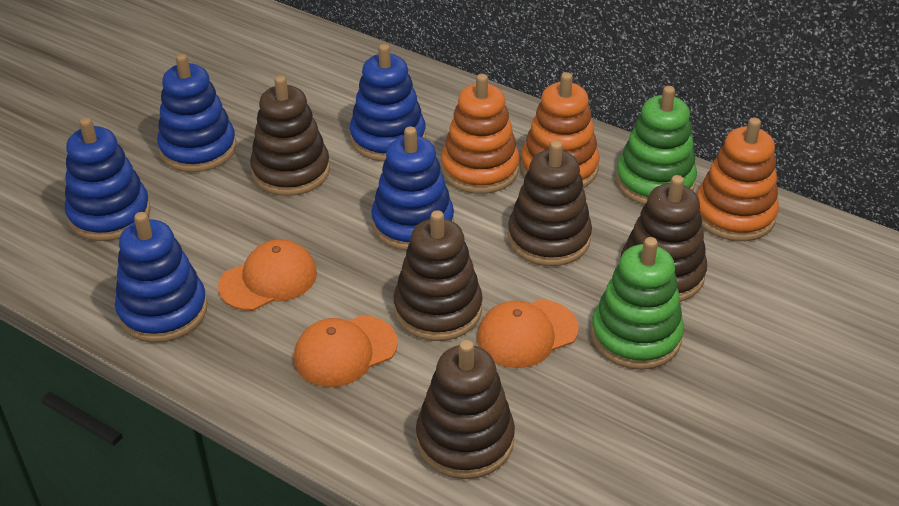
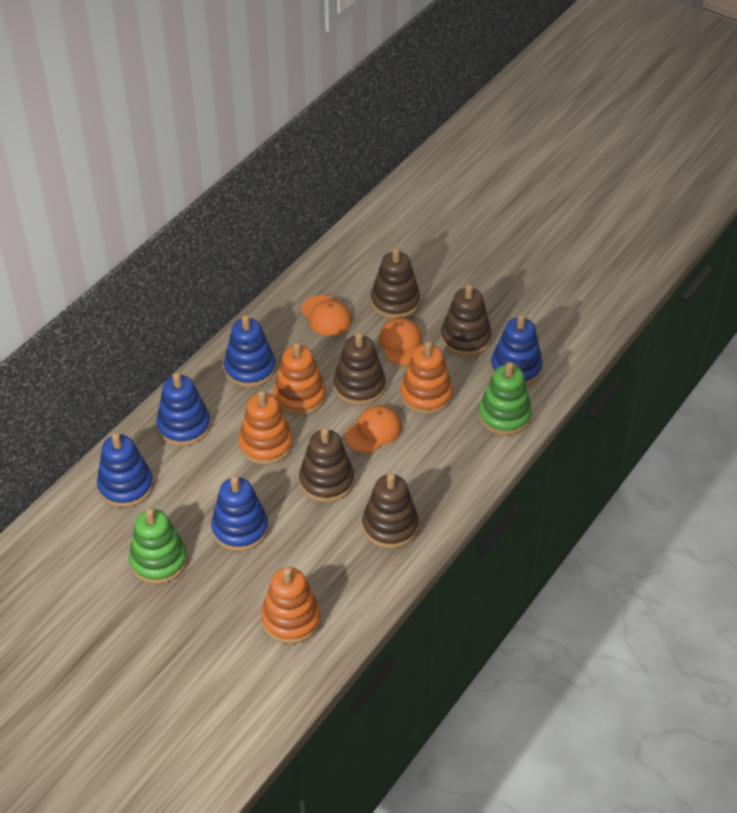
orange stacking toy: [441,74,520,194] [521,72,600,188] [696,118,779,241] = 3 -> [239,391,293,465] [261,567,321,644] [273,342,326,416] [400,341,453,414] = 4

